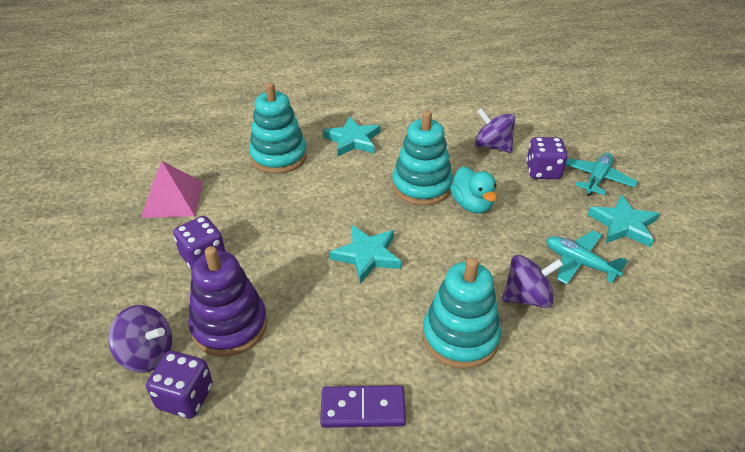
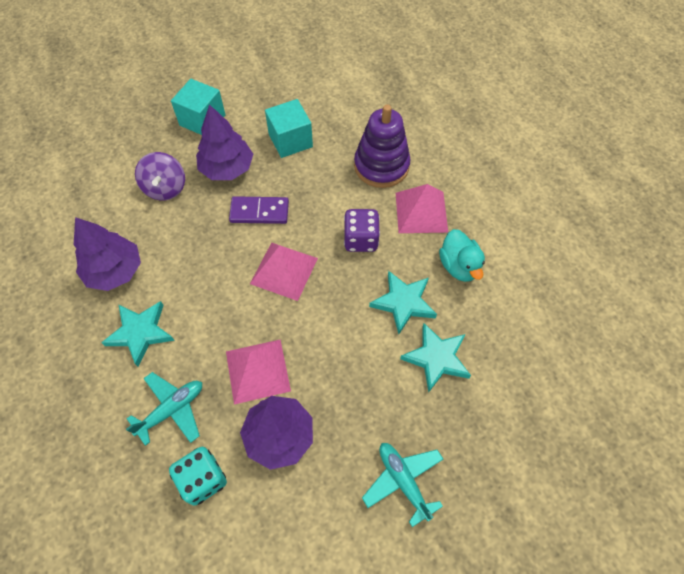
pink pyramid: [141,161,203,218] = 1 -> [226,340,291,405] [250,242,318,301] [396,184,448,233] = 3
purple dice: [146,351,213,418] [173,216,226,270] [526,137,568,179] = 3 -> [344,209,380,252] = 1
purple spinning top: [108,305,172,373] [475,108,515,153] [502,255,563,308] = 3 -> [135,152,185,200] = 1
purple tree: none = 0 -> [74,217,141,291] [196,104,253,180] [240,396,313,470] = 3
turquoise cube: none = 0 -> [171,79,225,135] [265,99,313,158] = 2
turquoise dice: none = 0 -> [169,447,227,506] = 1
turquoise stacking toy: [249,82,307,174] [392,110,453,206] [422,257,501,369] = 3 -> none = 0

